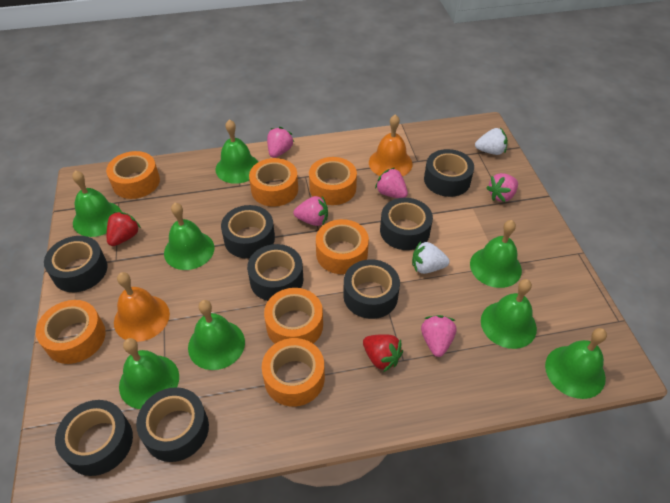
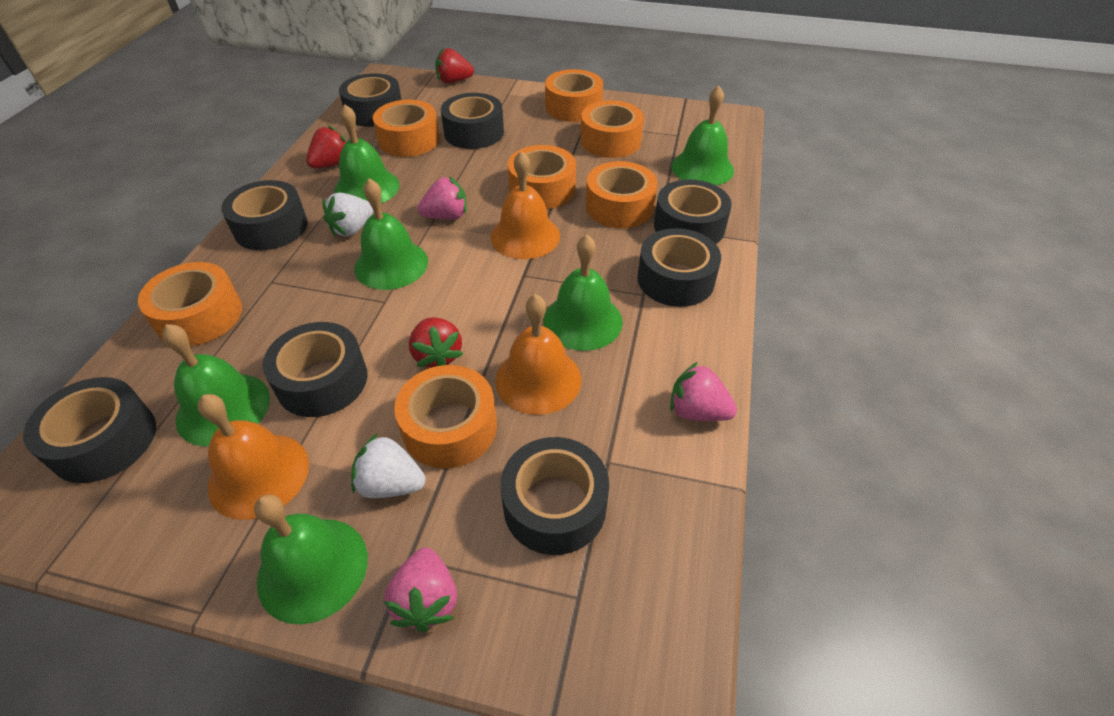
green bell: [72,170,122,237] [119,338,179,409] [164,203,214,270] [188,300,245,370] [215,119,258,184] [470,220,522,288] [481,279,537,349] [545,328,607,399] = 8 -> [162,324,270,446] [254,494,368,624] [334,104,400,203] [354,178,428,290] [543,234,623,351] [671,86,734,186] = 6
orange bell: [114,272,170,342] [369,114,413,177] = 2 -> [197,394,309,520] [490,151,560,259] [495,294,581,415] = 3
pink strawberry: [267,127,294,158] [294,196,328,226] [375,168,408,198] [421,315,456,357] [486,173,518,202] = 5 -> [383,547,457,632] [417,176,467,220] [670,362,737,421] = 3
red strawberry: [107,211,141,246] [363,334,403,372] = 2 -> [306,125,346,168] [409,317,463,368] [435,48,474,83] = 3

